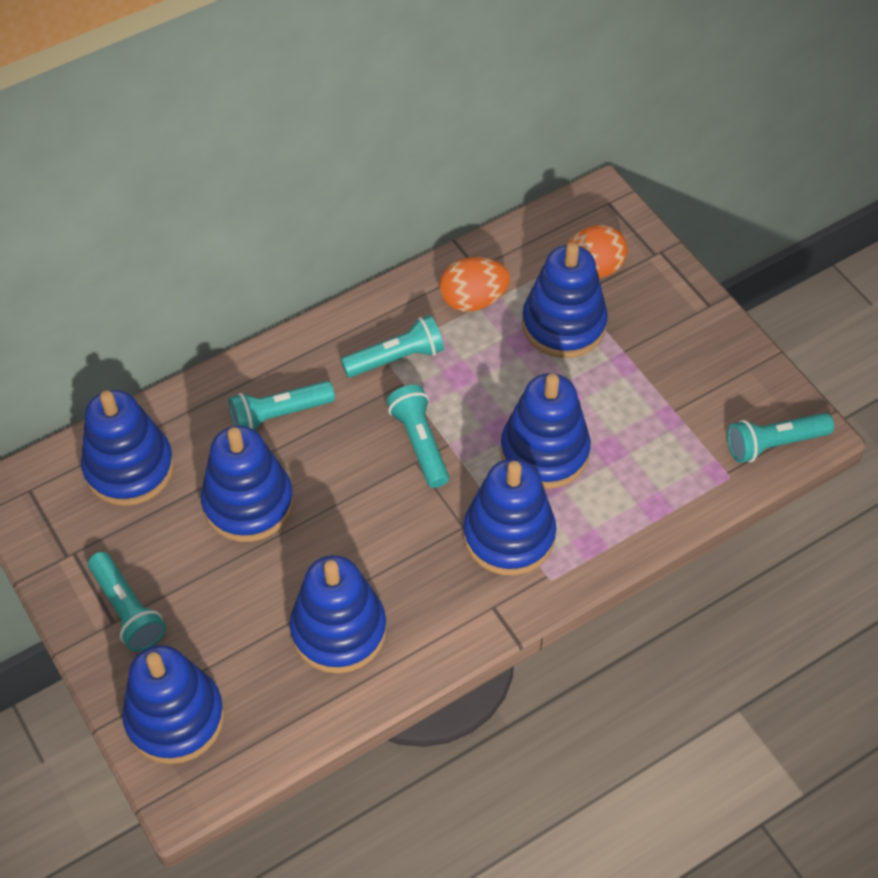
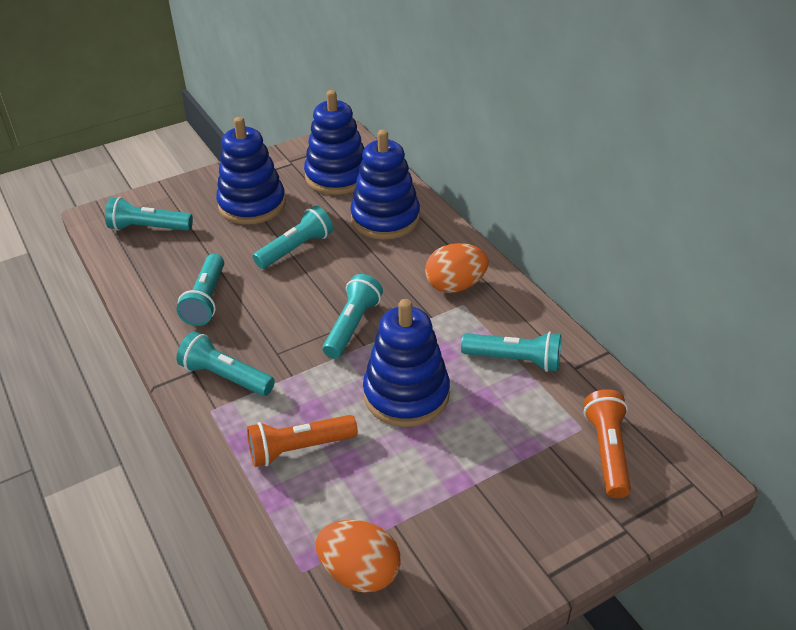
blue stacking toy: [81,390,174,506] [122,645,224,764] [201,426,294,542] [290,555,387,674] [463,459,556,575] [500,373,591,489] [522,242,608,358] = 7 -> [216,117,286,225] [304,90,364,195] [350,130,420,240] [363,299,450,427] = 4
orange flashlight: none = 0 -> [247,415,358,467] [584,389,631,498] = 2
turquoise flashlight: [88,552,166,652] [229,381,335,430] [341,315,444,378] [386,385,449,488] [727,413,834,463] = 5 -> [105,197,193,231] [176,332,275,396] [177,254,224,326] [253,206,333,269] [323,274,383,359] [461,331,561,372] = 6

